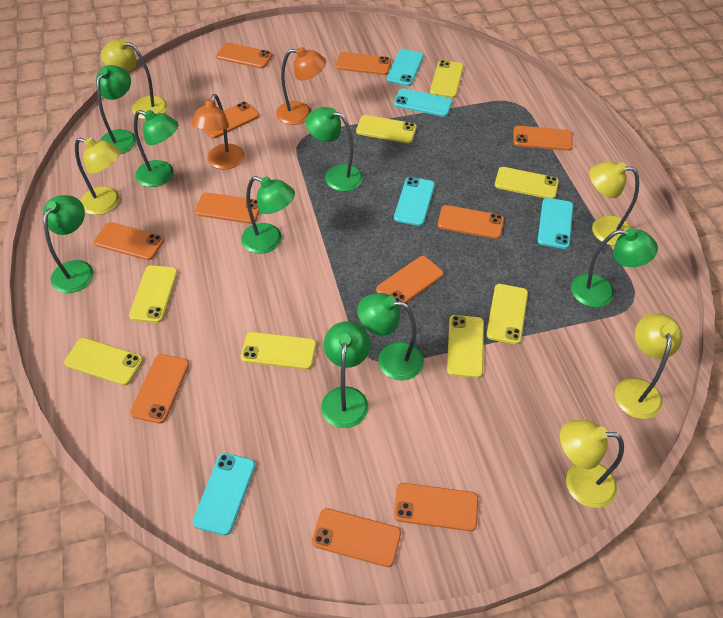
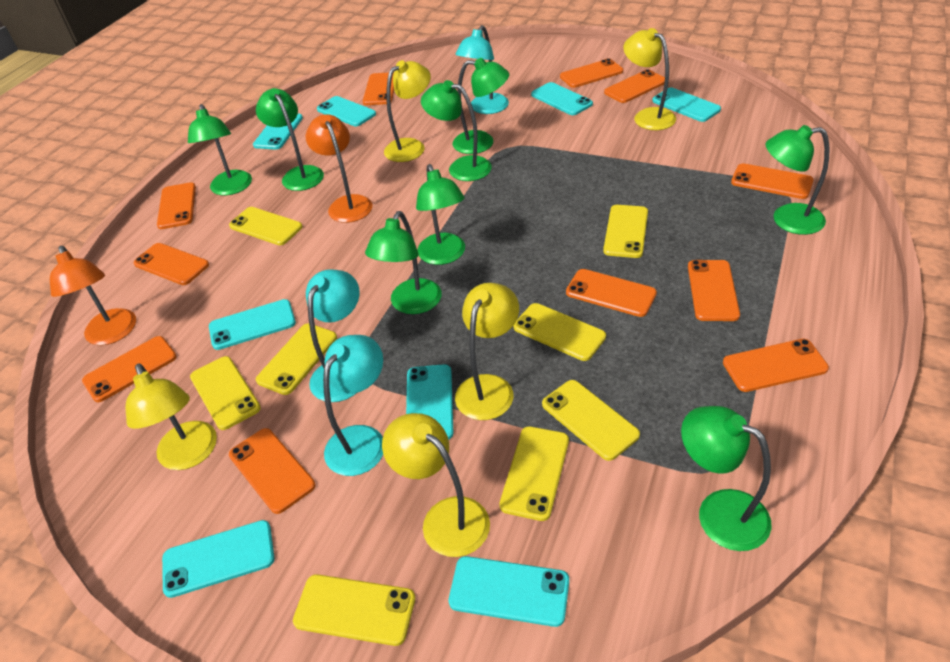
turquoise lamp: none = 0 -> [306,269,360,402] [323,335,383,476] [455,25,509,114] = 3
turquoise phone: [192,453,256,535] [386,49,424,86] [394,88,453,117] [394,177,435,226] [538,198,573,249] = 5 -> [162,520,275,598] [209,299,296,350] [253,113,303,150] [317,96,376,126] [406,364,453,440] [449,556,569,627] [531,82,593,115] [652,87,721,122] = 8

